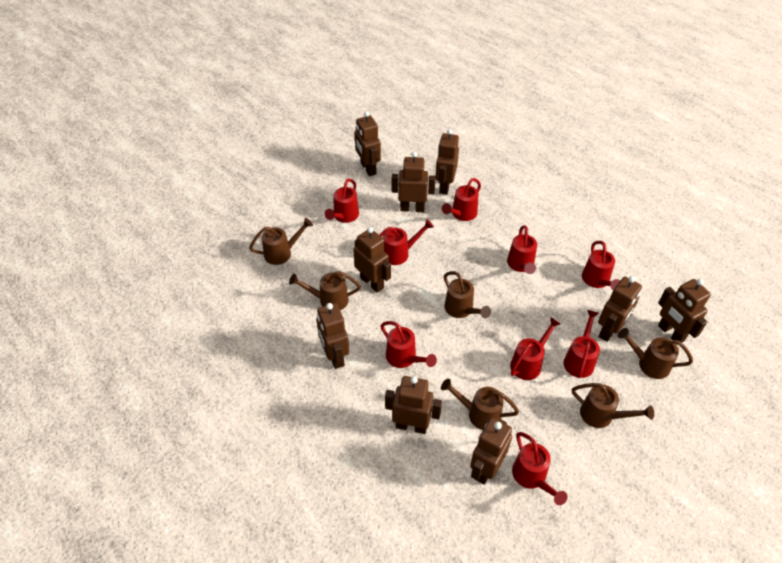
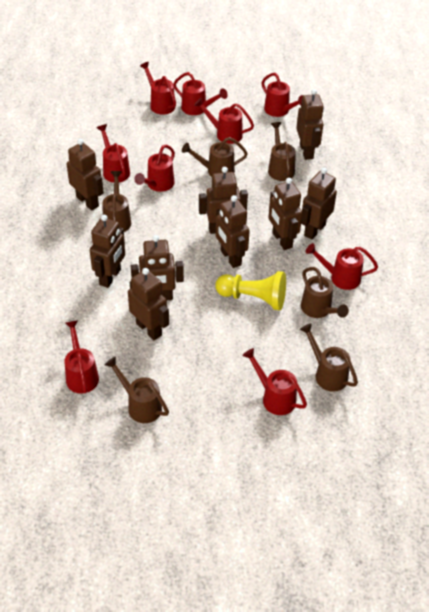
yellow pawn: none = 0 -> [215,271,286,310] = 1

